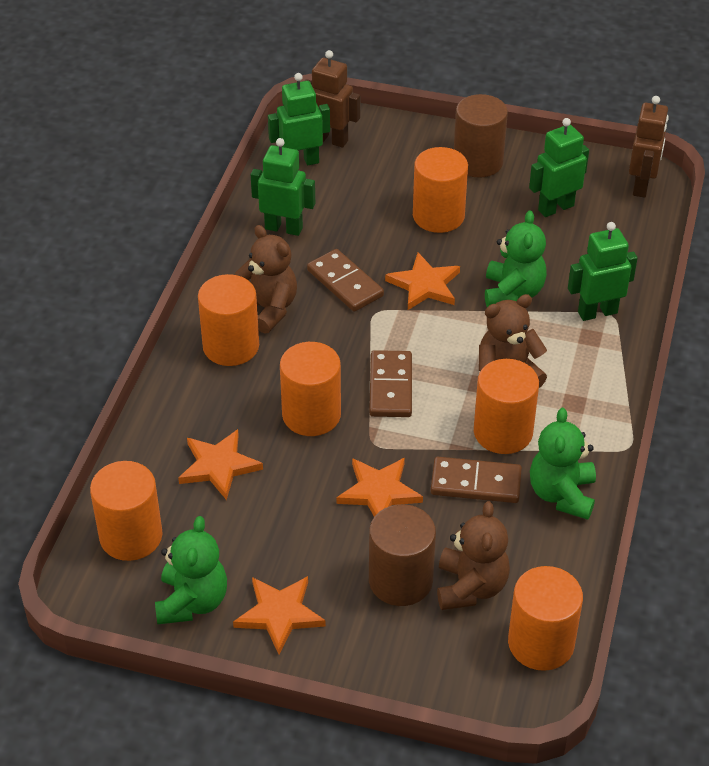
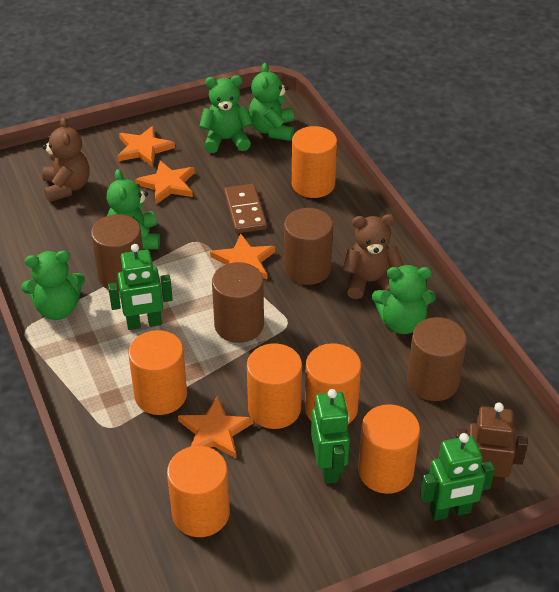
brown cylinder: [369,504,436,606] [454,94,508,178] = 2 -> [91,214,143,292] [212,262,264,343] [284,208,333,285] [407,317,467,401] = 4
brown domino: [307,249,384,312] [369,350,412,417] [431,457,522,503] = 3 -> [224,184,267,233] = 1
brown robot: [304,50,360,148] [629,96,669,198] = 2 -> [455,403,528,489] = 1
brown teddy bear: [234,225,297,334] [437,501,510,610] [479,294,547,388] = 3 -> [42,117,89,202] [342,214,403,299] = 2
green robot: [251,138,315,236] [268,73,330,165] [529,118,589,217] [568,222,638,321] = 4 -> [108,244,173,330] [311,389,350,484] [420,433,495,521] = 3
green teddy bear: [155,516,227,624] [485,210,547,307] [530,408,596,520] = 3 -> [21,251,85,320] [106,169,160,249] [199,75,253,153] [249,62,294,141] [372,265,436,334] = 5

